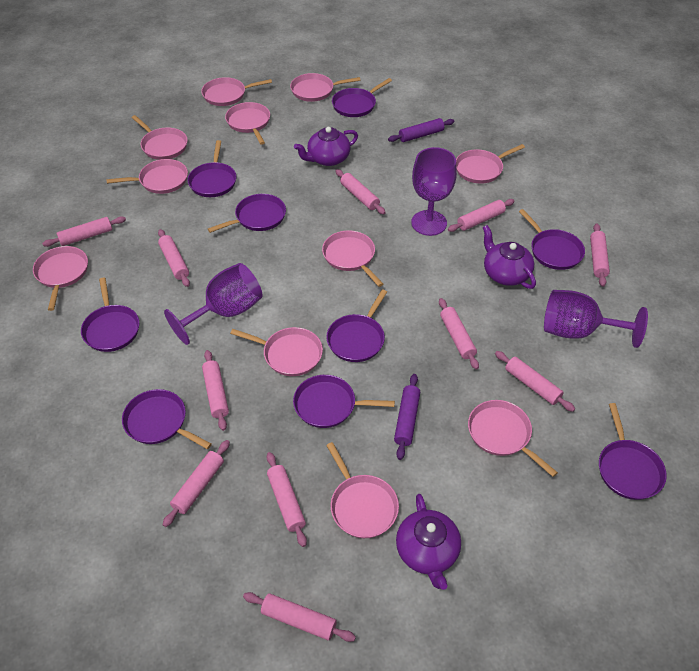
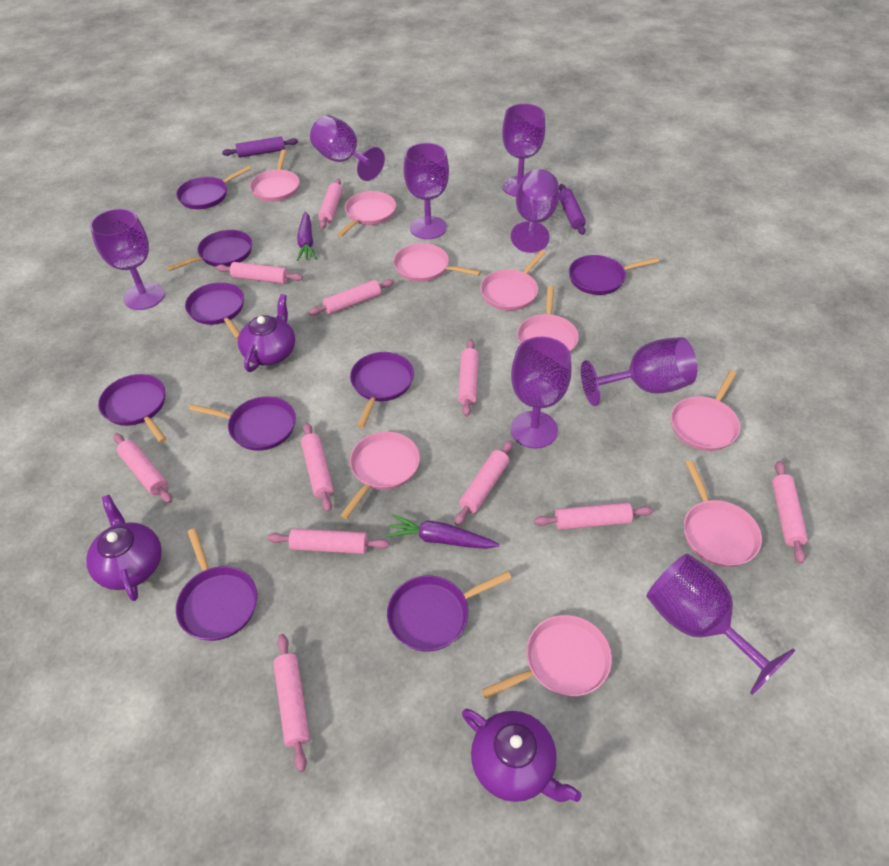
pink pan: [33,246,88,311] [107,159,188,194] [132,115,188,160] [201,77,272,106] [225,102,270,145] [230,327,323,376] [290,73,360,102] [322,230,383,287] [326,442,399,538] [456,144,525,184] [468,400,558,477] = 11 -> [250,149,300,202] [337,191,396,237] [340,432,420,519] [393,243,481,282] [480,250,546,311] [482,615,612,699] [517,286,579,353] [671,370,740,451] [684,461,762,567] = 9
purple carrot: none = 0 -> [297,211,317,261] [386,514,500,549] = 2
purple goblet: [164,263,262,345] [411,147,457,236] [544,290,648,348] = 3 -> [90,208,165,310] [310,115,385,181] [403,142,449,239] [502,104,545,197] [511,169,559,253] [511,337,571,449] [581,337,697,406] [646,554,796,695] = 8

